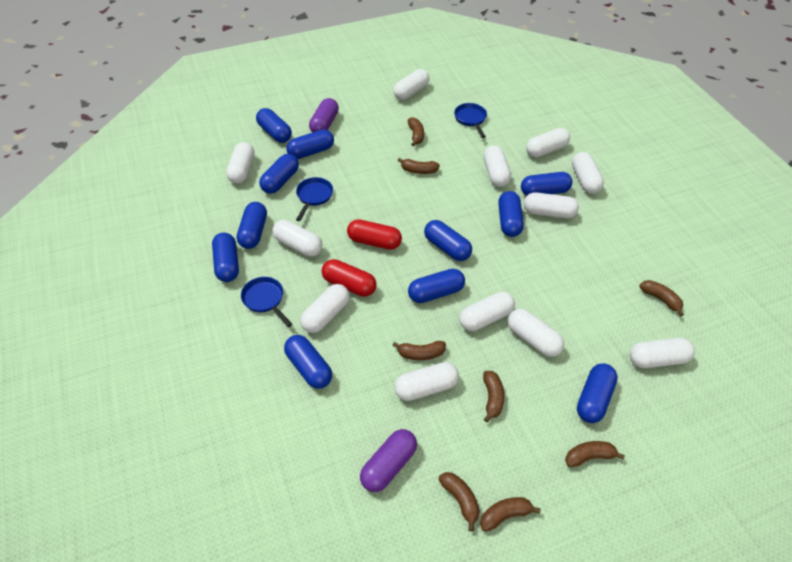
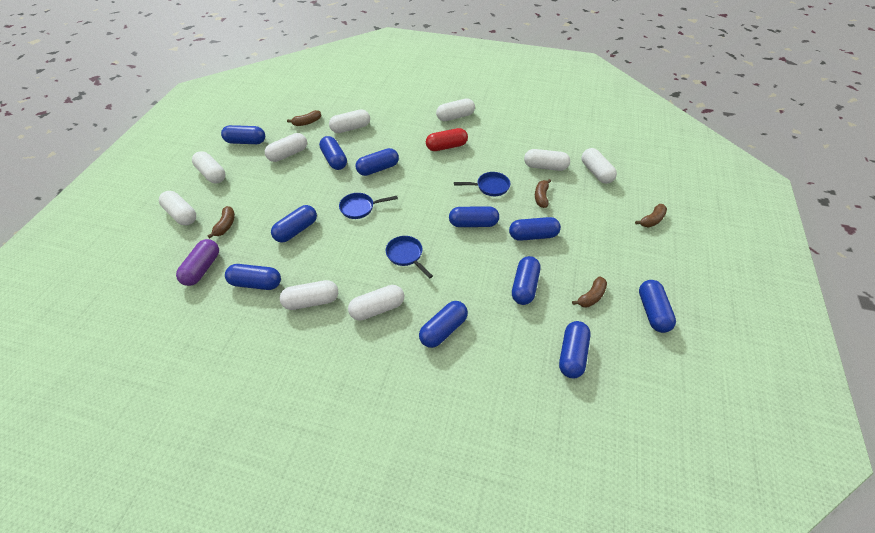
brown banana: [392,341,446,360] [398,158,440,174] [408,117,424,146] [438,472,480,531] [480,497,541,532] [483,371,504,422] [565,441,625,467] [639,280,684,316] = 8 -> [207,206,235,238] [287,110,321,126] [535,179,551,208] [572,276,607,308] [635,204,667,228] = 5
purple capsule: [309,98,339,132] [360,429,417,492] = 2 -> [176,239,219,286] = 1
red capsule: [322,259,376,297] [347,219,402,250] = 2 -> [426,128,468,151] = 1
white capsule: [226,142,255,184] [272,220,323,257] [300,284,350,333] [393,69,429,100] [394,362,459,401] [459,292,515,331] [483,145,511,187] [508,309,564,357] [524,192,579,218] [526,128,570,158] [572,152,604,194] [630,338,695,368] = 12 -> [159,191,196,225] [192,151,225,183] [265,133,307,162] [280,280,338,310] [329,109,370,133] [348,285,404,321] [436,98,475,121] [524,149,570,171] [582,148,617,184] = 9

